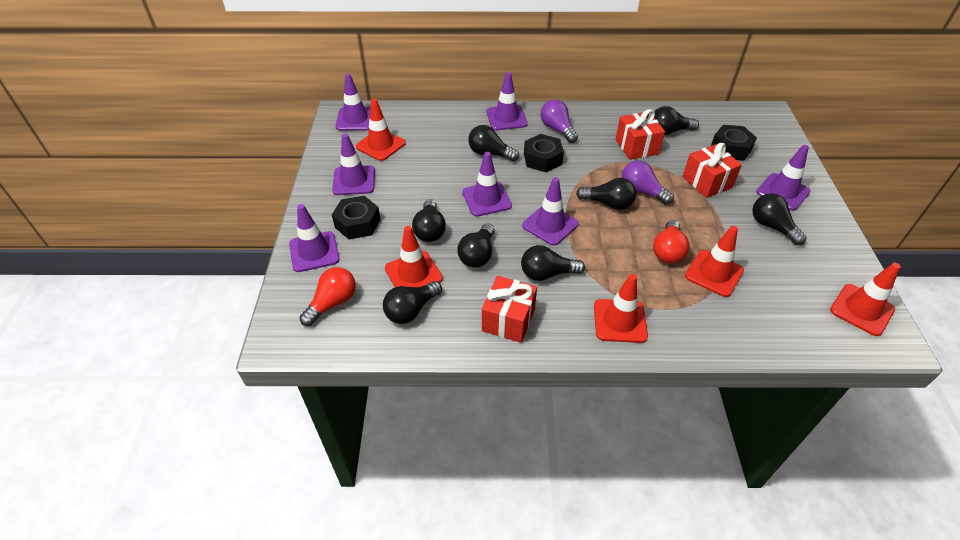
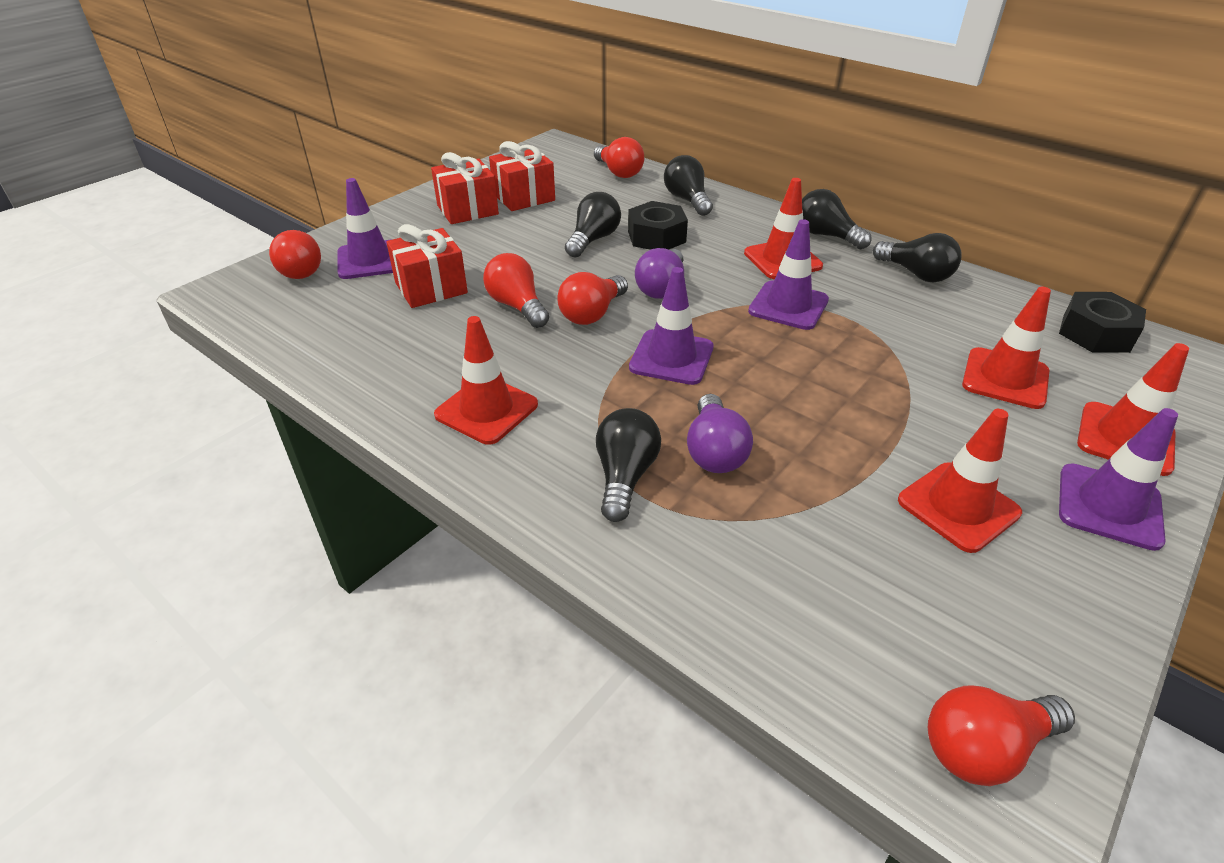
black light bulb: [383,281,442,324] [412,199,446,242] [457,223,495,268] [468,125,519,162] [521,245,585,281] [576,178,636,210] [654,106,699,135] [752,193,807,245] = 8 -> [565,192,621,257] [596,408,661,522] [664,155,713,216] [802,189,871,249] [873,233,962,282] = 5
black nut: [332,196,381,239] [524,134,564,172] [711,125,757,161] = 3 -> [628,201,688,250] [1059,292,1146,353] = 2
purple traffic cone: [289,204,340,272] [332,133,375,195] [335,74,371,131] [462,152,512,217] [486,72,528,130] [522,177,578,246] [756,145,811,211] = 7 -> [337,178,393,279] [629,267,714,385] [748,219,829,330] [1059,408,1178,551] = 4
red light bulb: [300,267,356,326] [653,220,690,264] = 2 -> [269,230,321,279] [483,253,549,328] [557,272,628,325] [594,137,644,178] [928,685,1075,786] = 5

